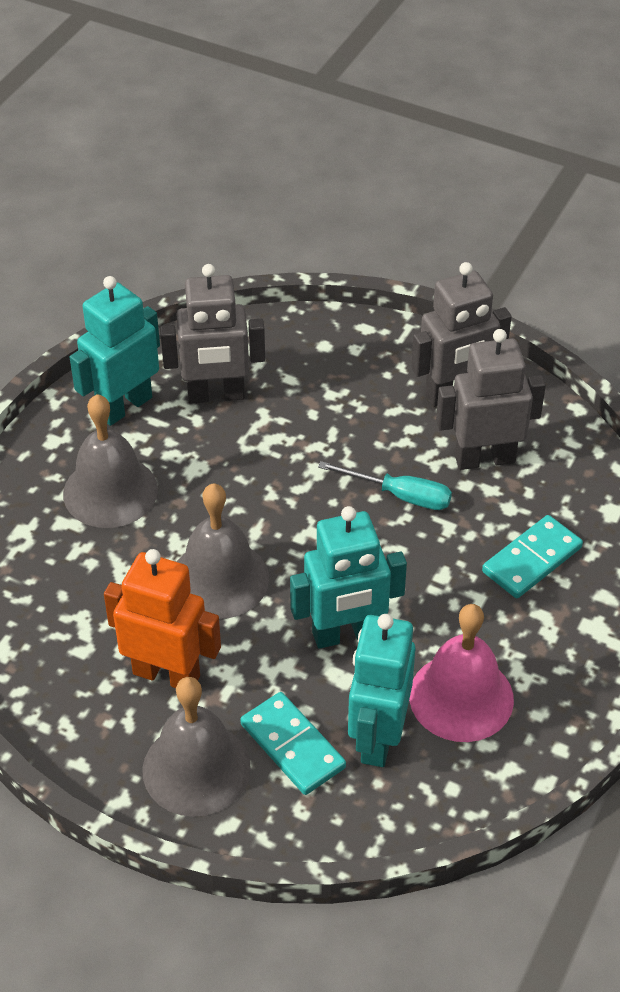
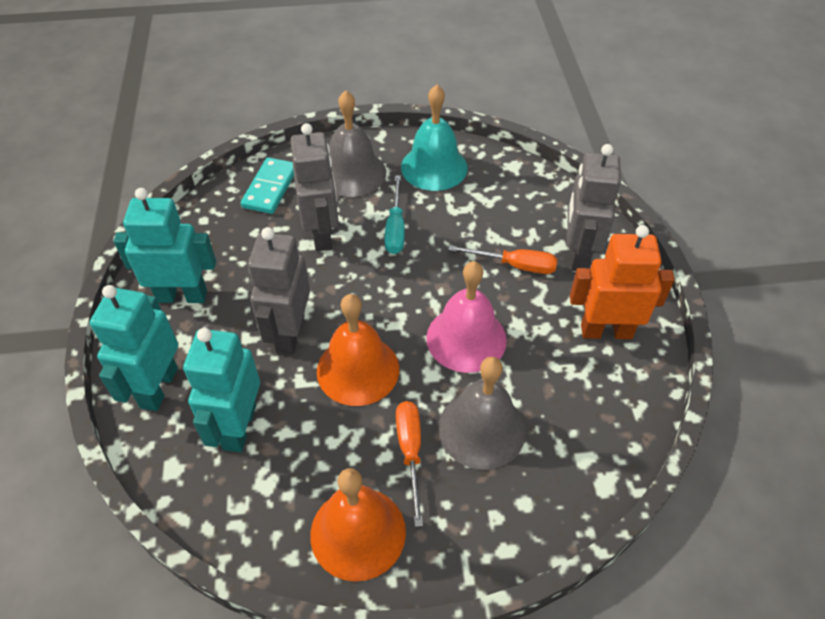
grey bell: [63,394,158,528] [143,677,251,817] [177,483,269,619] = 3 -> [329,90,386,197] [438,357,526,470] = 2
orange bell: none = 0 -> [310,468,406,582] [317,294,399,406] = 2
orange screwdriver: none = 0 -> [396,401,423,527] [448,245,557,274] = 2
turquoise bell: none = 0 -> [401,85,468,191] = 1
turquoise domino: [240,692,346,795] [482,515,583,598] = 2 -> [241,157,294,214] = 1

